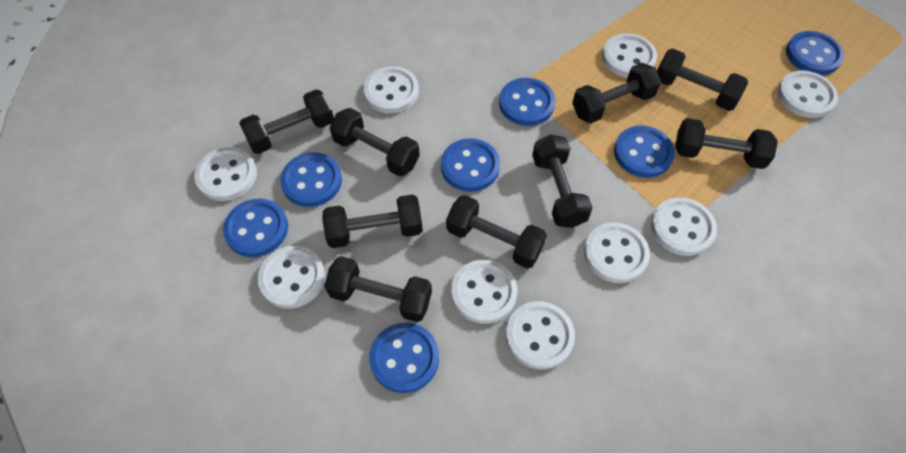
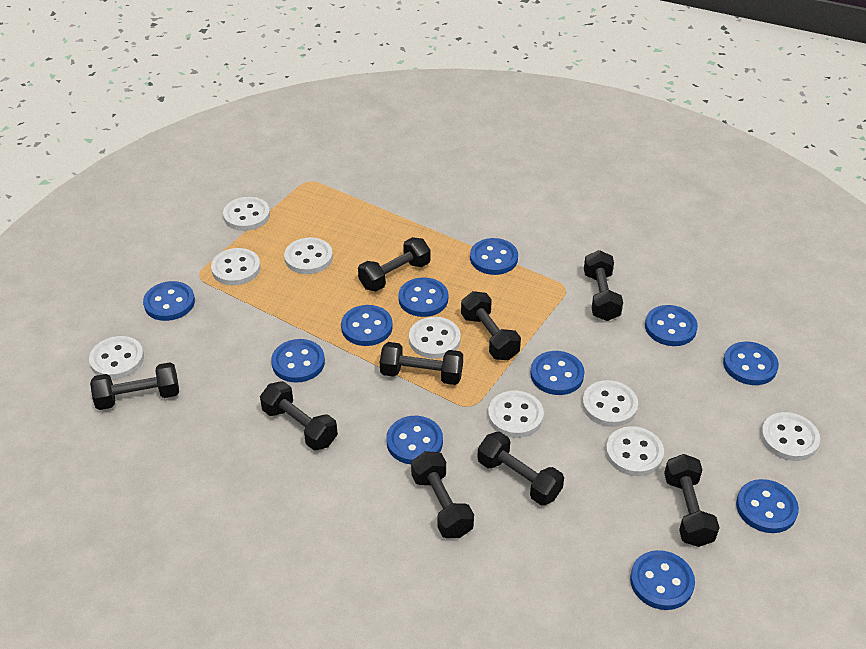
blue button: [223,199,288,257] [280,152,342,207] [369,323,439,393] [441,138,500,192] [499,78,555,126] [614,126,675,178] [786,31,844,75] = 7 -> [143,281,195,321] [271,339,325,383] [341,305,393,346] [387,416,443,464] [398,277,448,317] [470,238,518,275] [530,351,585,395] [630,550,695,610] [645,305,698,346] [723,342,779,385] [736,479,799,533] = 11

